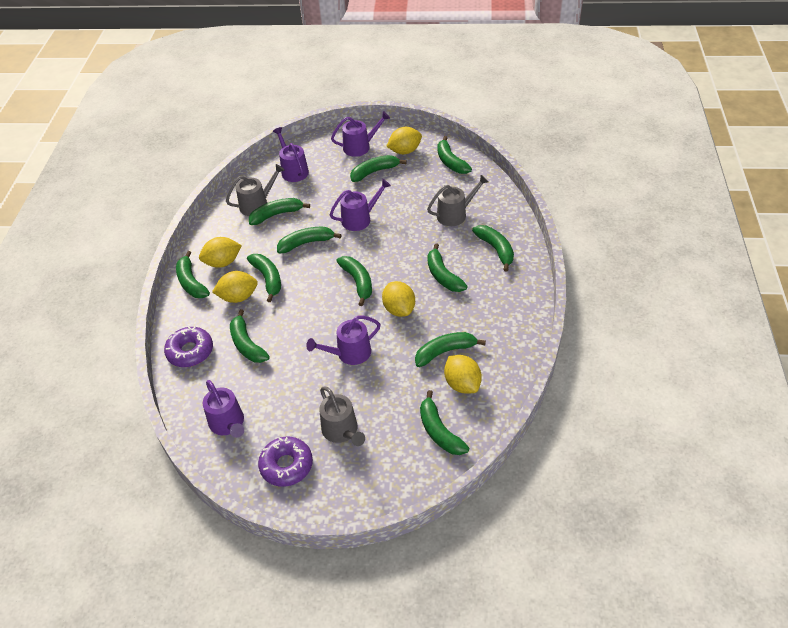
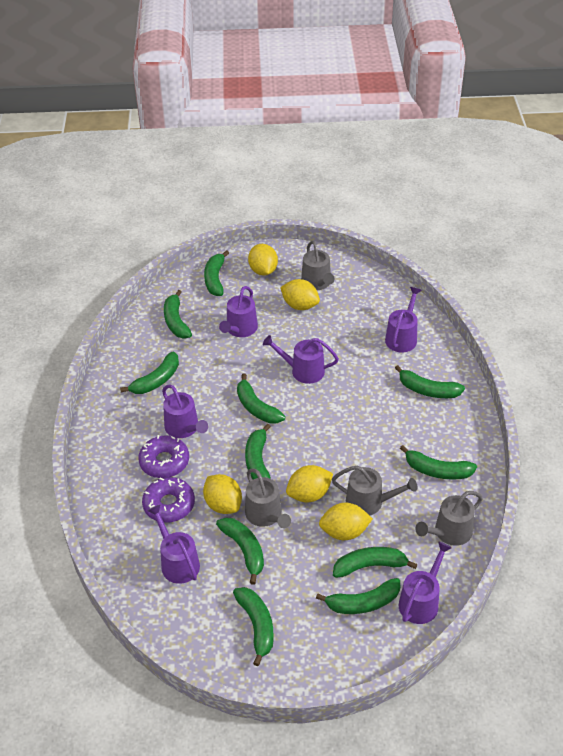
green banana: [176,251,210,298] [230,309,270,363] [247,254,281,302] [249,198,310,225] [277,227,342,253] [337,256,372,306] [350,155,407,182] [415,332,486,367] [420,390,469,455] [427,243,468,292] [437,136,472,174] [472,225,514,272] = 12 -> [120,352,179,394] [164,290,192,338] [204,250,229,296] [216,517,264,585] [233,587,274,666] [237,374,286,424] [245,423,271,480] [316,578,400,614] [333,547,418,578] [395,365,465,398] [400,445,477,480] = 11
grey watering can: [226,164,285,216] [319,386,365,446] [427,175,488,226] = 3 -> [245,468,291,528] [301,241,335,290] [332,466,418,515] [415,491,483,546] = 4
purple watering can: [203,380,244,438] [273,127,309,182] [306,316,381,365] [330,179,391,231] [331,111,390,157] = 5 -> [148,505,200,584] [162,385,208,438] [219,286,258,337] [263,335,339,384] [385,287,422,352] [399,541,452,624] = 6

